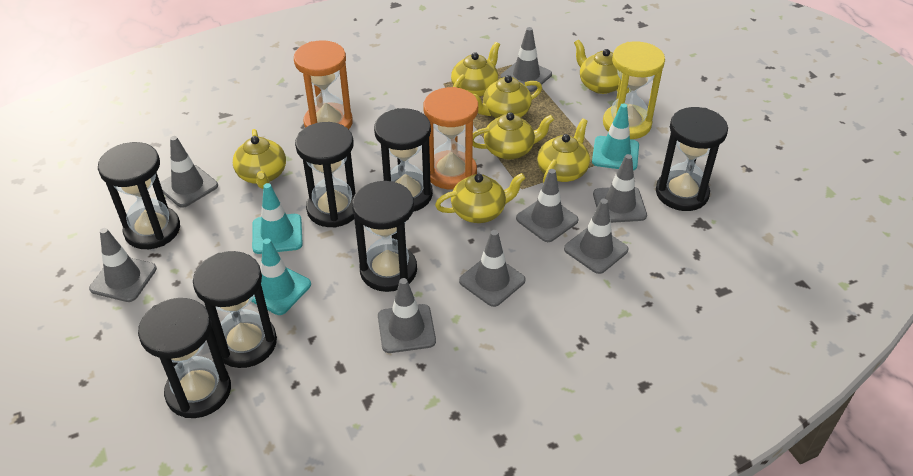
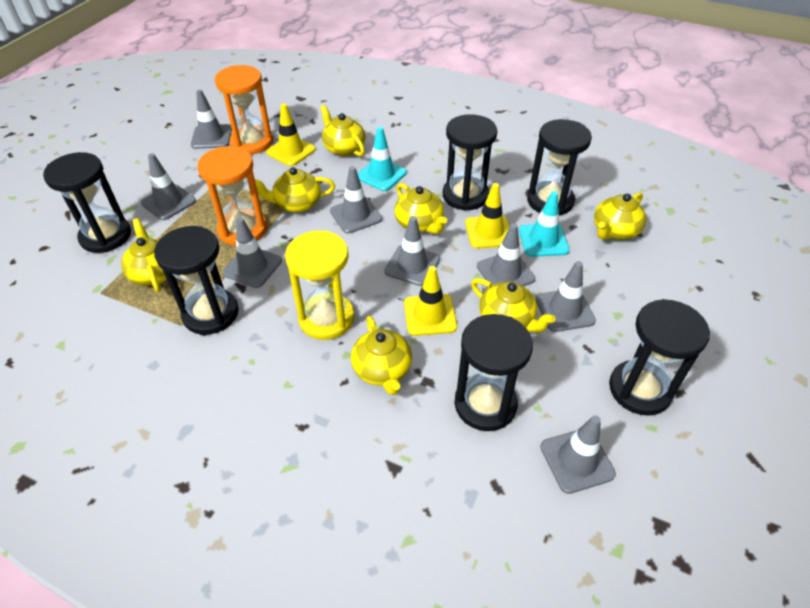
black hourglass: [98,142,180,249] [138,298,231,418] [193,251,277,368] [295,122,356,228] [352,181,417,292] [374,108,433,212] [656,107,728,211] = 7 -> [43,152,131,253] [154,226,239,335] [443,114,497,211] [454,314,533,431] [527,119,592,215] [609,299,710,416] = 6
turquoise traffic cone: [251,238,311,315] [252,183,303,254] [592,103,639,170] = 3 -> [357,127,407,191] [519,191,570,257] = 2
yellow traffic cone: none = 0 -> [266,103,316,166] [404,266,457,336] [465,183,510,249] = 3

